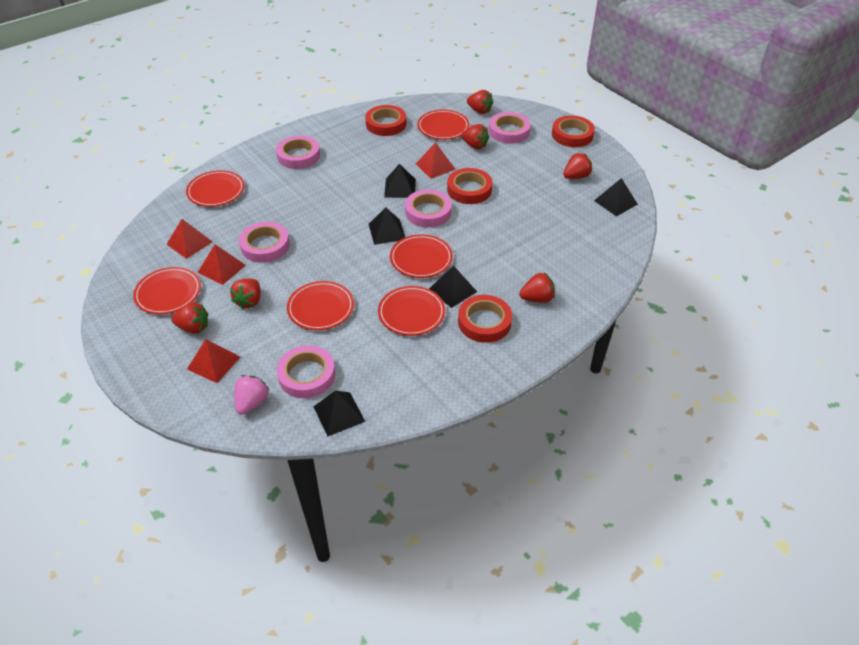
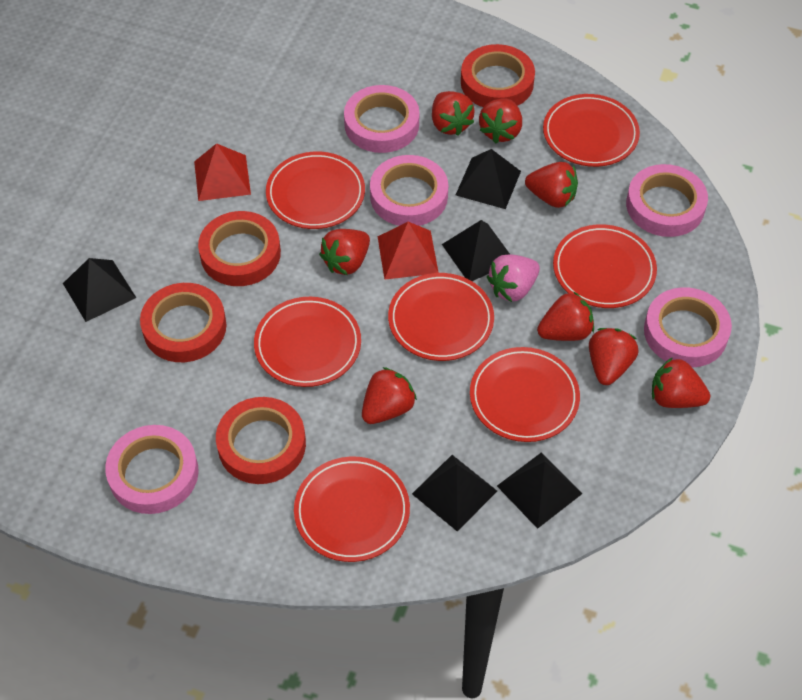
red plate: [133,267,201,315] [186,170,245,207] [287,281,354,330] [378,286,445,336] [390,234,453,278] [417,110,469,140] = 6 -> [254,297,361,387] [266,152,365,229] [294,457,410,562] [388,273,494,361] [470,347,580,442] [543,94,640,167] [553,224,657,308] = 7
red pyramid: [166,219,212,259] [187,339,240,383] [198,244,246,285] [416,142,456,179] = 4 -> [194,143,251,201] [377,222,439,280] = 2
red strawberry: [171,302,208,334] [230,278,261,309] [461,124,489,149] [467,90,493,114] [519,273,555,303] [563,153,592,179] = 6 -> [319,229,370,275] [362,367,417,424] [432,91,475,136] [479,98,522,143] [525,162,578,208] [537,291,594,341] [589,328,639,385] [652,357,710,408] = 8

